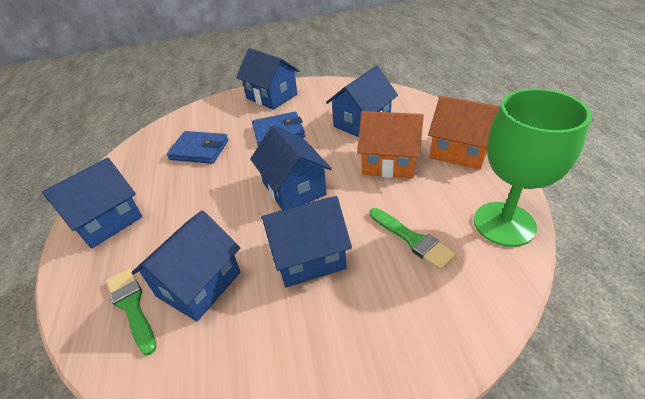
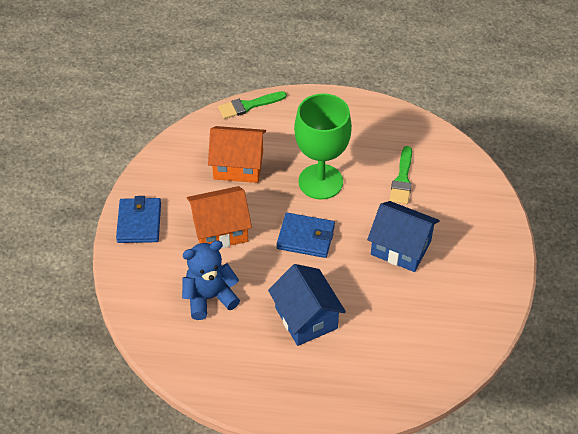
blue house: [42,158,143,249] [131,210,240,322] [236,48,300,110] [250,125,332,210] [261,196,352,287] [326,66,398,137] = 6 -> [268,264,346,346] [367,201,440,272] = 2
blue teddy bear: none = 0 -> [182,240,240,320] = 1

